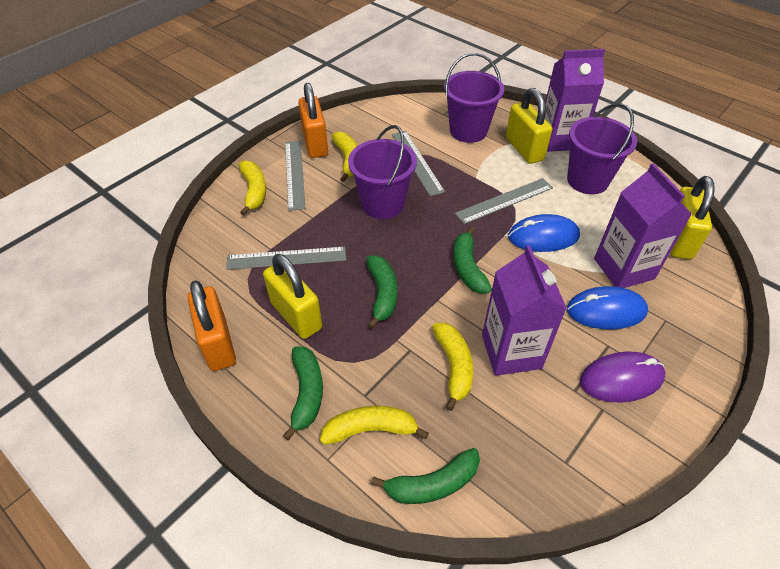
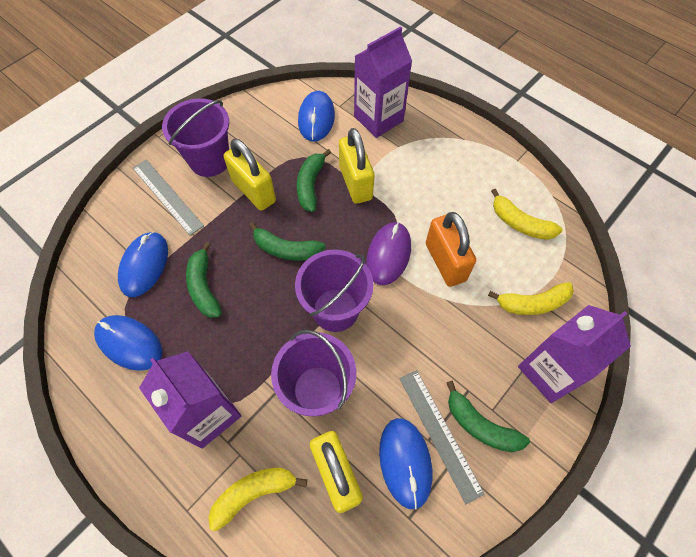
blue mouse: [508,214,580,252] [567,286,648,330] = 2 -> [94,315,162,371] [118,232,168,297] [298,91,335,142] [379,418,432,510] = 4
grey ruler: [226,247,346,270] [285,141,306,211] [392,131,445,196] [455,178,553,224] = 4 -> [133,160,204,236] [399,370,484,504] = 2
orange padlock: [187,280,236,371] [298,83,328,158] = 2 -> [426,212,476,287] = 1
yellow banana: [239,160,266,216] [320,406,429,445] [332,132,358,182] [432,323,473,411] = 4 -> [208,467,307,531] [488,282,574,315] [491,189,562,240] = 3

